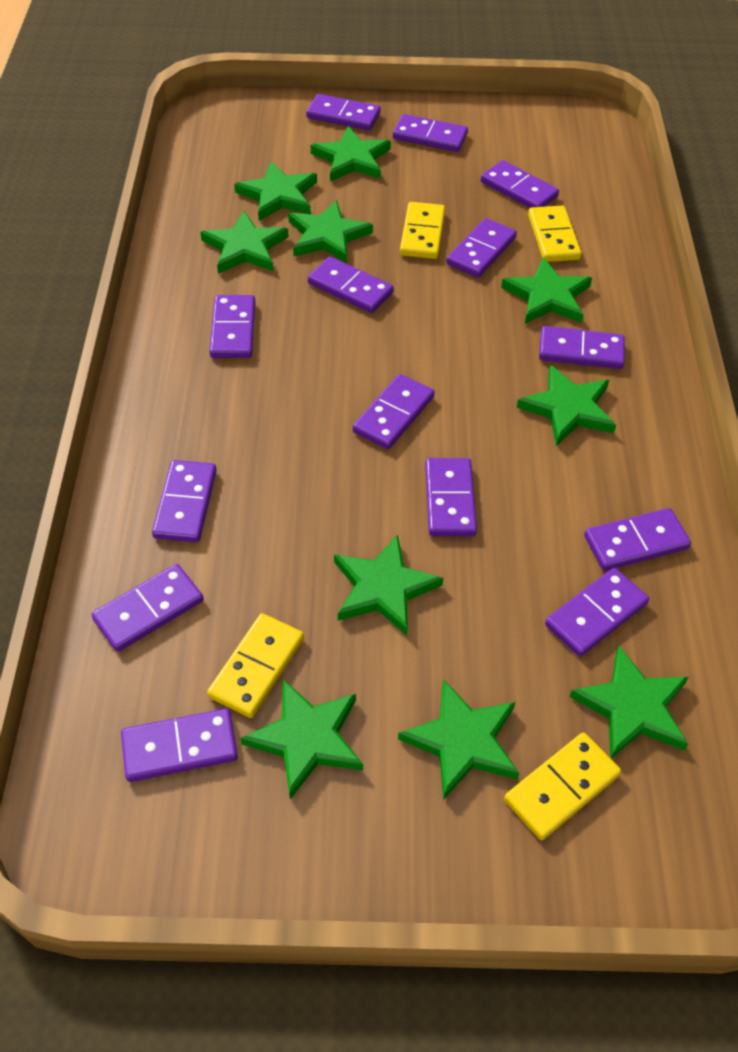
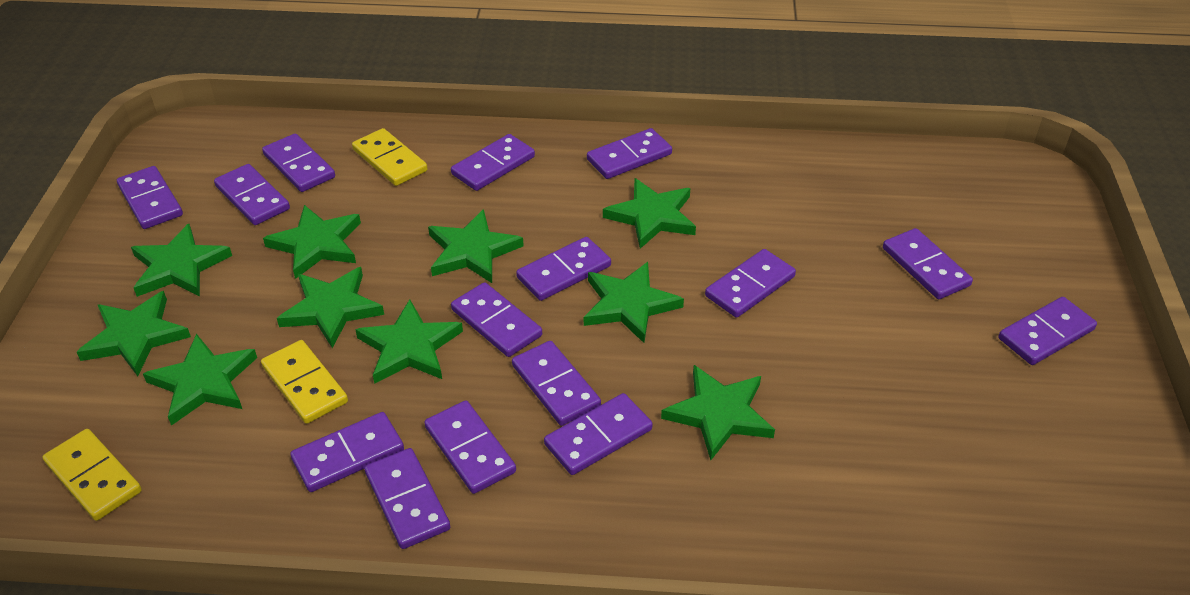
purple domino: [91,564,204,652] [121,708,238,782] [152,460,217,542] [209,295,255,358] [306,94,381,131] [308,257,394,313] [353,374,435,449] [393,114,468,152] [425,458,477,537] [446,218,517,278] [481,160,559,208] [539,326,625,369] [545,568,649,657] [584,508,691,571] = 14 -> [117,166,183,229] [214,164,290,225] [262,134,335,192] [290,412,404,492] [364,448,450,549] [424,400,516,494] [451,134,535,191] [451,282,542,357] [512,341,601,426] [516,237,611,301] [544,393,653,475] [587,128,672,179] [705,249,796,318] [883,228,973,299] [999,297,1097,365] = 15
yellow domino: [207,613,304,718] [400,202,445,259] [504,732,621,840] [528,205,581,262] = 4 -> [43,429,142,521] [261,340,348,424] [352,128,428,186] = 3

